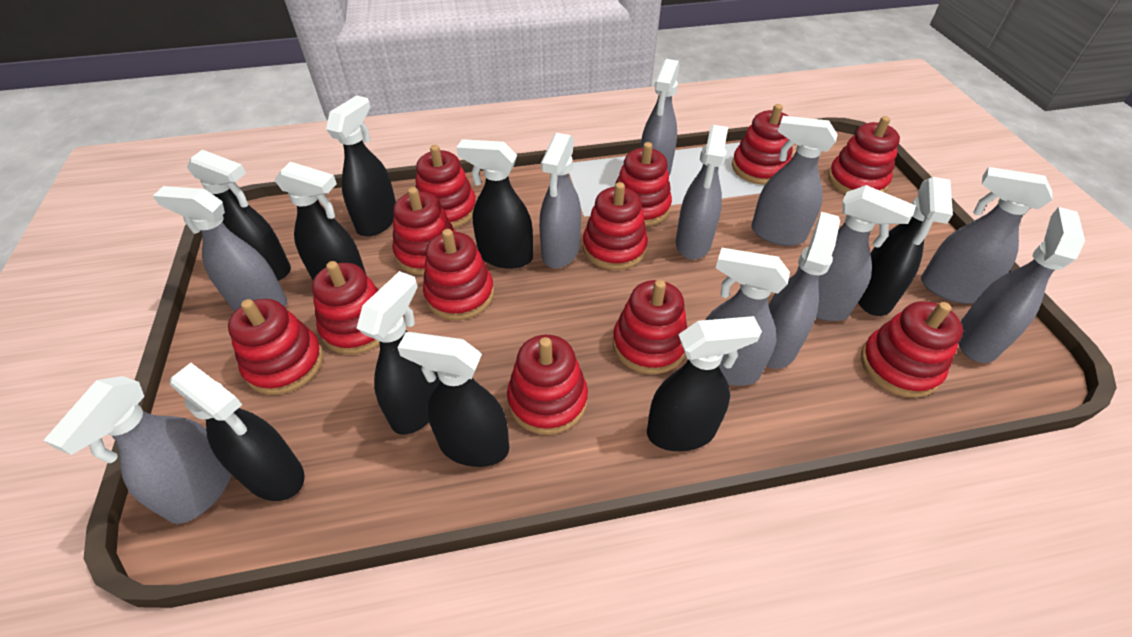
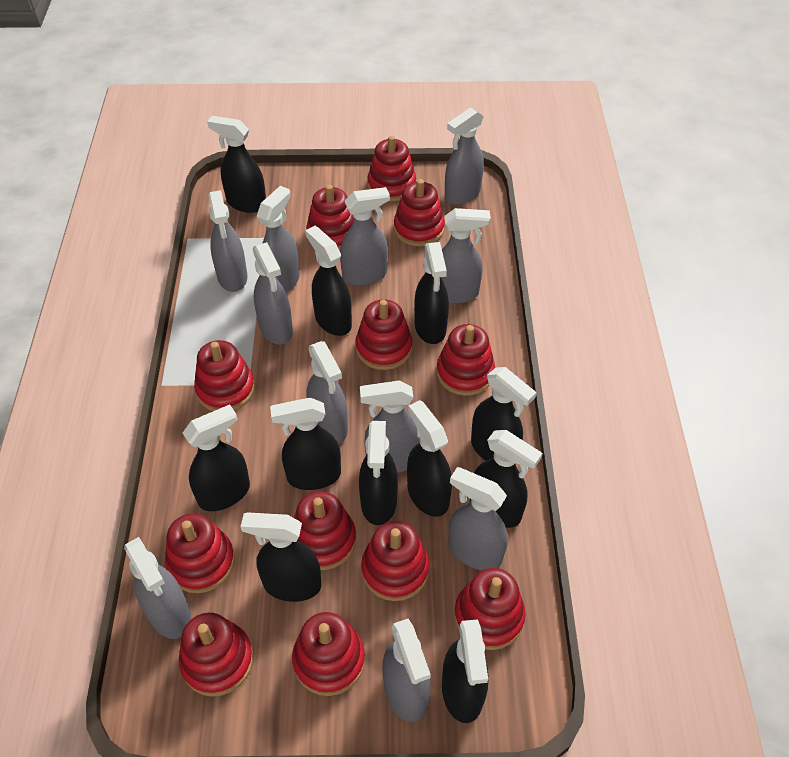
black spray bottle: [170,363,305,501] [187,150,291,281] [274,162,366,280] [326,95,396,237] [357,271,440,435] [397,332,509,467] [456,139,533,269] [647,316,762,451] [858,177,953,316] = 9 -> [183,405,250,511] [207,116,266,213] [241,512,321,602] [270,397,341,490] [305,226,352,336] [359,421,398,525] [407,400,452,517] [414,242,449,344] [442,619,489,723] [470,430,543,528] [471,367,537,461] = 11

